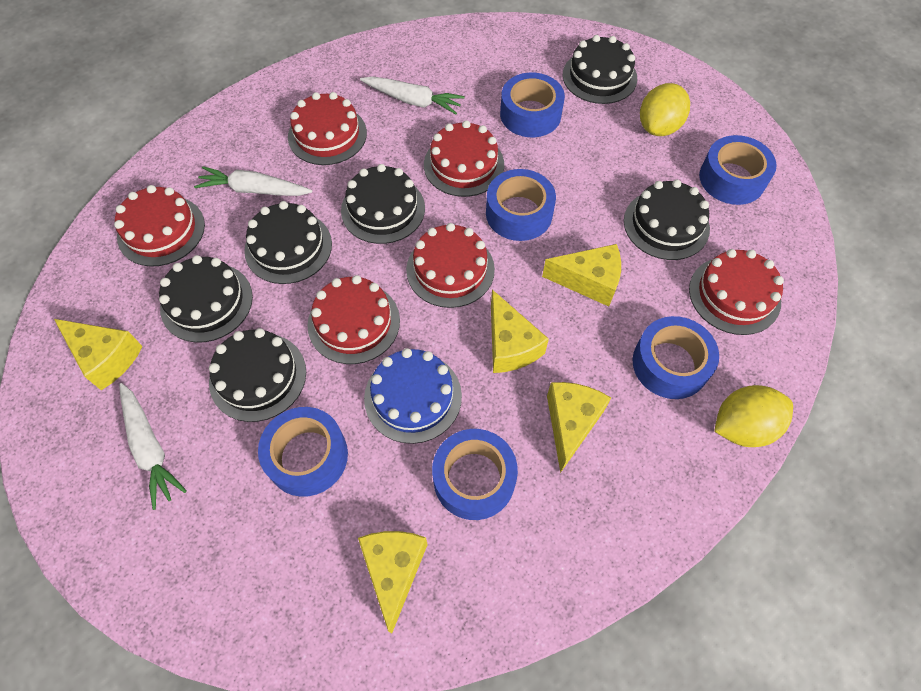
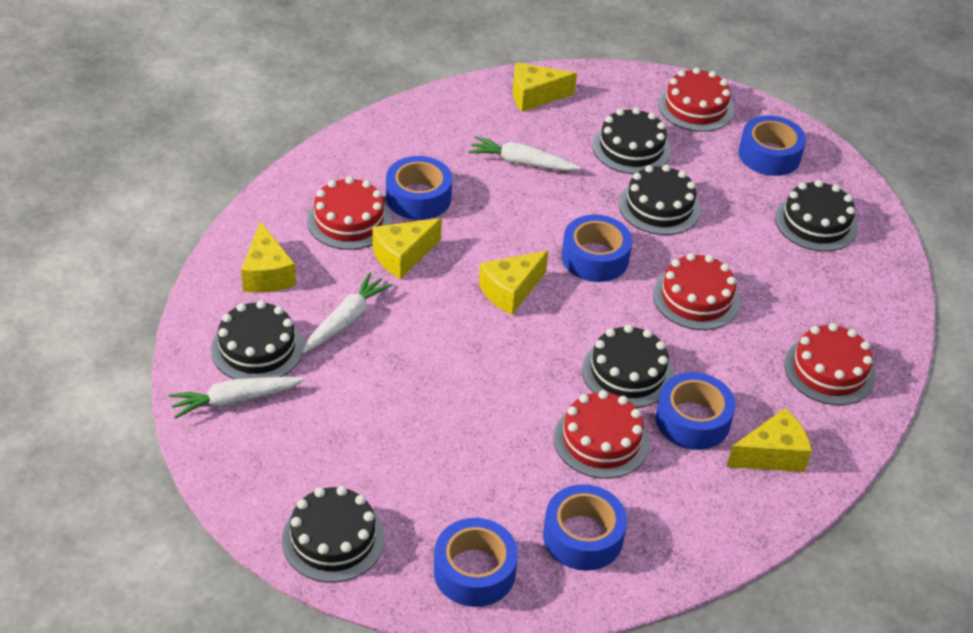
blue cake: [364,348,462,444] = 1 -> none = 0
red cake: [114,185,205,267] [288,92,367,165] [307,275,400,364] [406,223,495,308] [424,120,504,197] [689,249,784,335] = 6 -> [307,176,392,250] [554,390,649,479] [653,253,740,330] [658,67,734,132] [784,323,876,405] = 5
yellow lemon: [640,83,690,136] [714,385,793,447] = 2 -> none = 0

